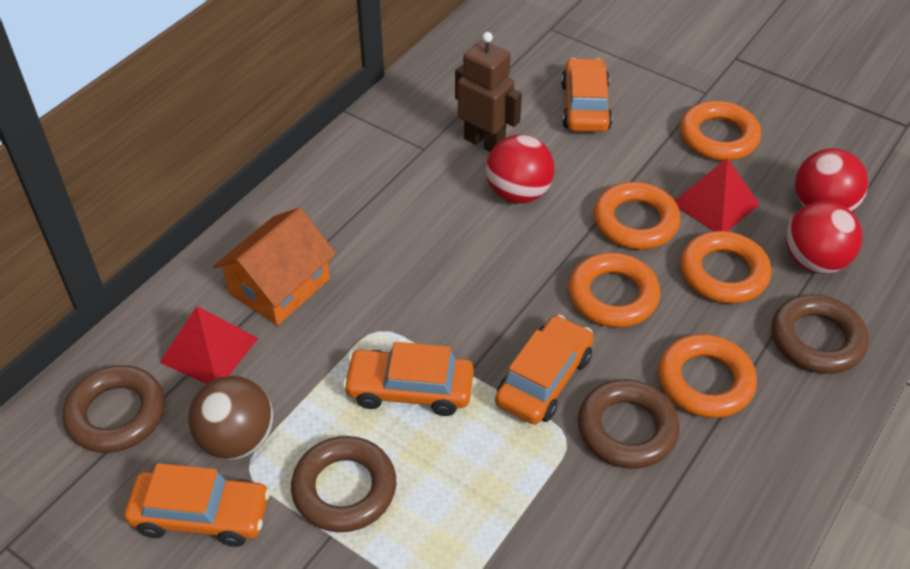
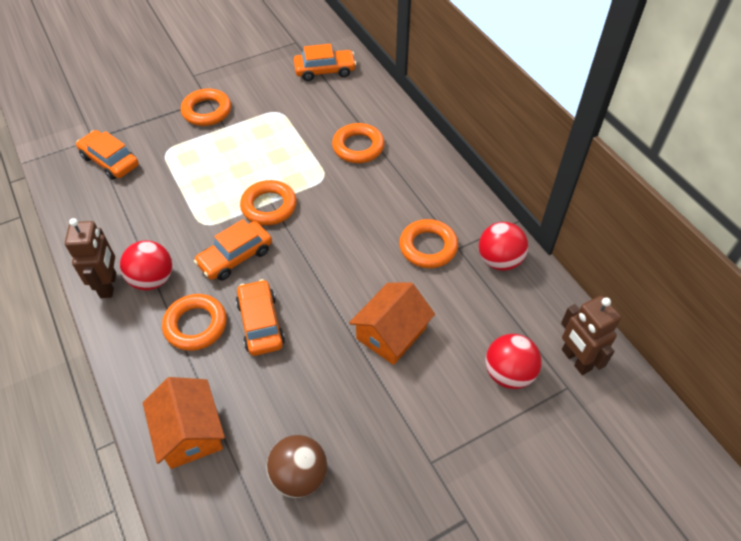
brown ring: [63,365,165,453] [291,436,396,532] [578,379,680,469] [772,294,869,374] = 4 -> none = 0
brown robot: [455,32,522,152] = 1 -> [65,218,116,298] [561,296,621,375] = 2
orange house: [213,208,336,326] = 1 -> [143,377,225,469] [349,282,435,365] = 2
red pyramid: [159,306,258,384] [675,158,760,232] = 2 -> none = 0

